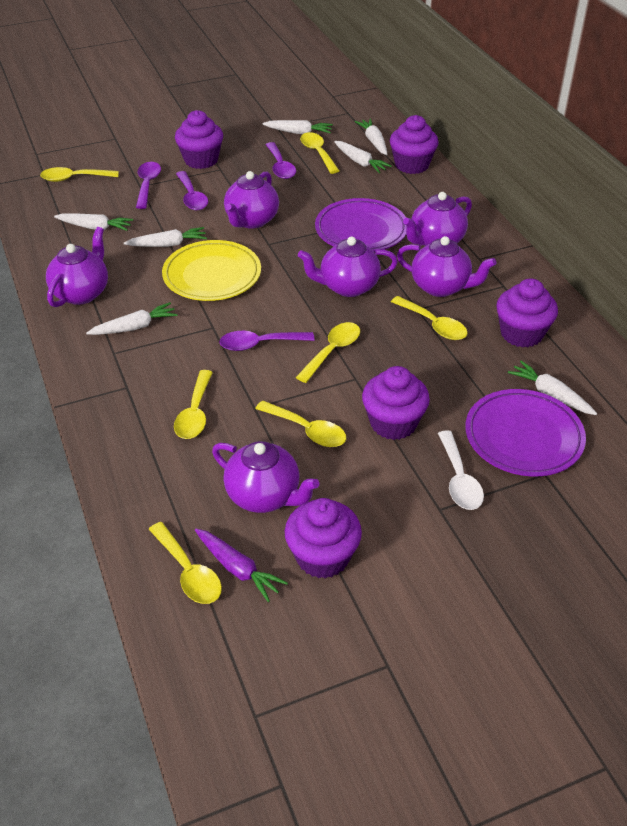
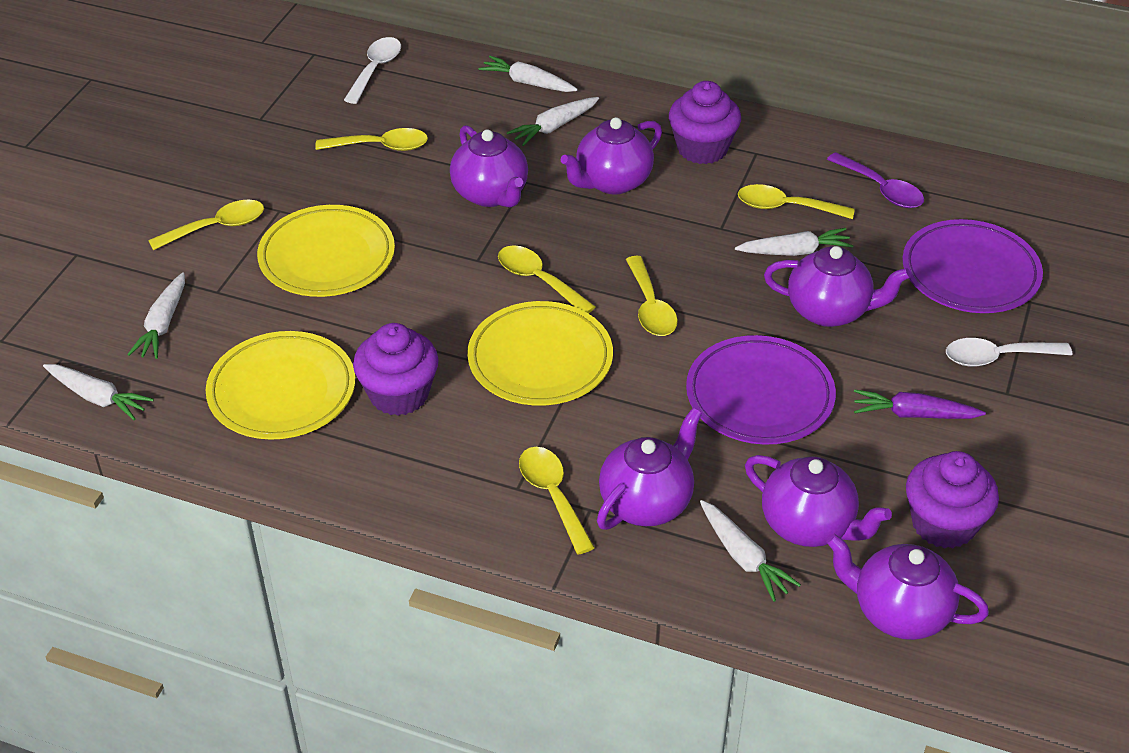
purple cupcake: [175,110,223,169] [285,498,362,579] [362,366,430,440] [390,115,439,174] [496,278,558,348] = 5 -> [353,323,439,416] [669,81,741,164] [906,451,999,549] = 3
purple spoon: [136,162,161,209] [176,171,208,210] [219,331,314,351] [266,142,296,179] = 4 -> [827,152,924,208] = 1
white carrot: [54,213,133,231] [86,302,178,335] [124,227,207,247] [262,120,333,134] [334,141,392,173] [355,118,387,155] [508,361,597,415] = 7 -> [43,364,154,420] [127,272,185,359] [478,56,578,92] [507,97,599,146] [700,500,801,602] [735,228,853,256] = 6
white spoon: [438,430,484,510] = 1 -> [344,37,401,104] [946,338,1072,367] = 2
yellow plate: [162,240,261,301] = 1 -> [206,331,355,440] [257,205,395,297] [467,301,613,406] = 3
yellow spoon: [40,167,119,182] [149,522,222,604] [174,370,213,439] [255,400,346,447] [296,322,360,383] [300,132,339,174] [391,296,468,340] = 7 -> [148,199,264,250] [315,128,428,151] [498,245,595,314] [519,447,595,555] [626,256,678,336] [738,184,855,219] = 6

